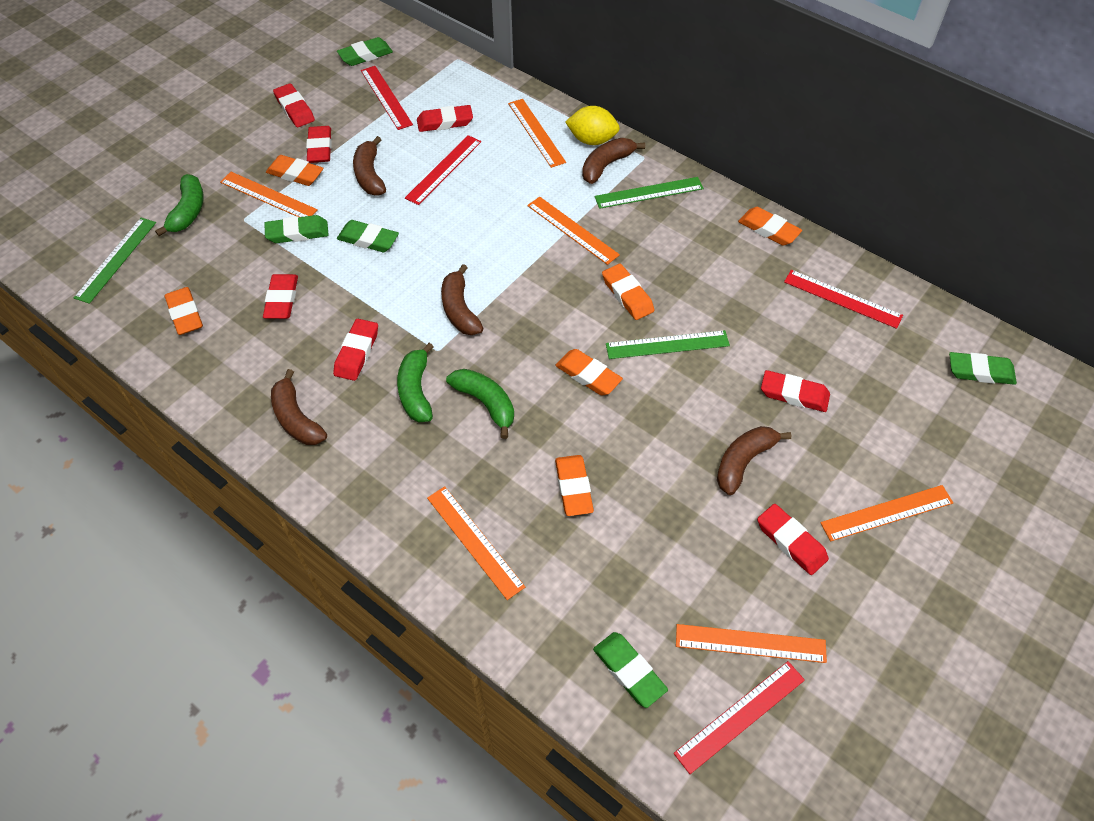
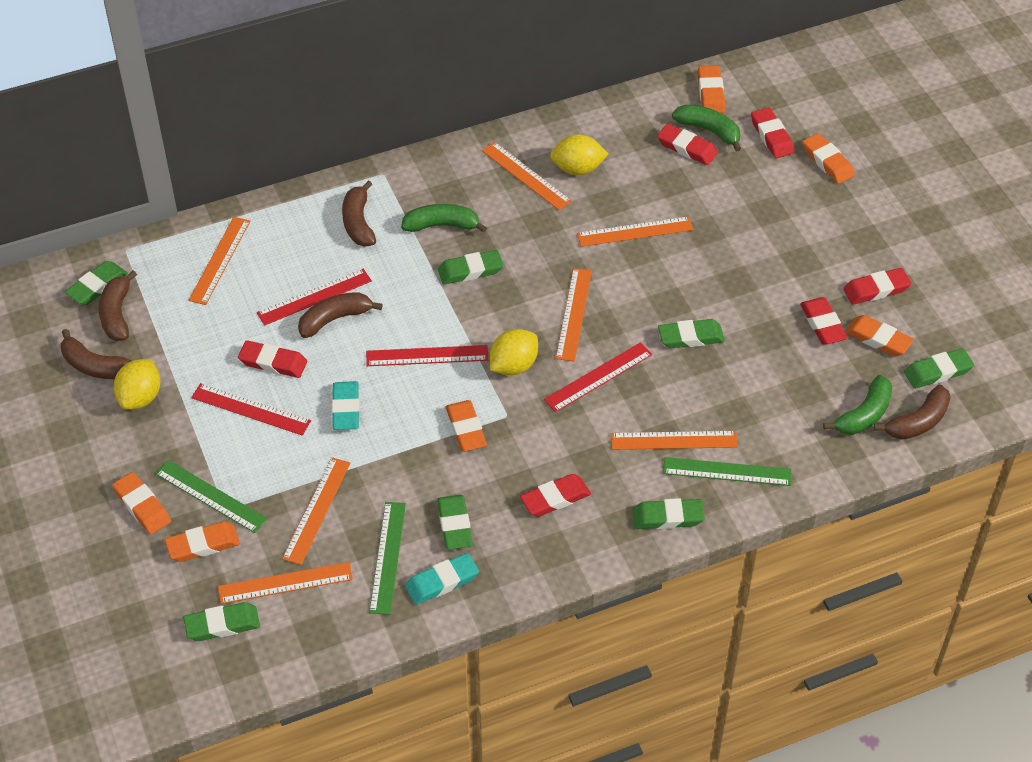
green eraser: [264,215,329,243] [337,37,393,66] [337,220,399,252] [593,632,668,708] [949,352,1017,385] = 5 -> [65,261,128,305] [183,602,260,641] [437,495,473,550] [438,250,503,285] [633,498,705,529] [658,319,725,348] [904,348,974,389] = 7
orange ruler: [220,172,318,217] [427,486,525,600] [508,99,566,168] [527,197,620,265] [676,624,827,663] [820,485,953,542] = 6 -> [188,217,250,305] [218,562,353,604] [282,457,350,565] [482,142,572,210] [556,268,592,362] [577,216,693,247] [611,431,738,450] = 7
red eraser: [263,274,298,319] [273,83,315,127] [306,126,332,163] [333,319,378,381] [417,105,473,132] [757,504,829,575] [761,370,830,412] = 7 -> [238,340,307,378] [520,474,591,517] [657,124,718,165] [751,107,794,158] [800,297,848,345] [843,268,911,305] = 6
turquoise eraser: none = 0 -> [332,381,359,430] [405,553,479,605] = 2
yellow lemon: [565,106,620,145] = 1 -> [114,359,160,410] [490,329,538,375] [550,134,608,175] = 3

